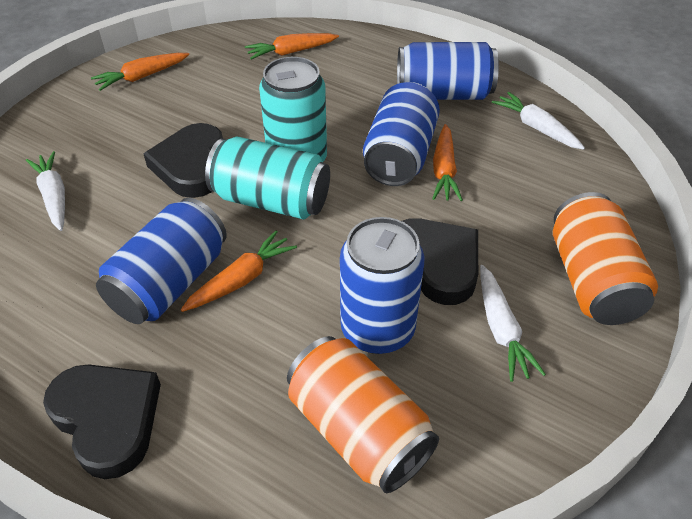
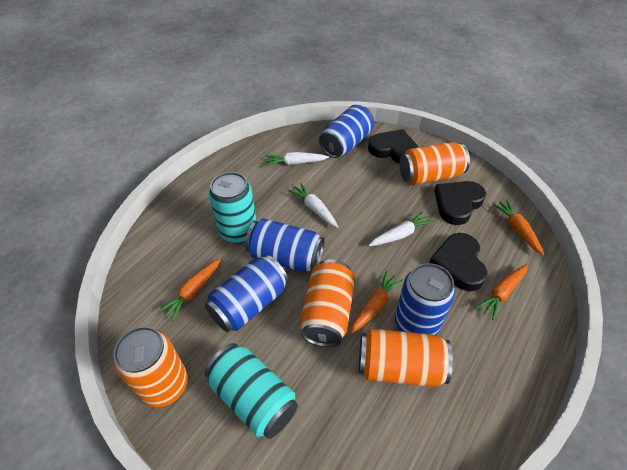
orange can: [287,336,439,493] [553,192,658,325] = 2 -> [113,326,188,407] [300,259,355,347] [359,329,453,387] [399,142,470,185] = 4

